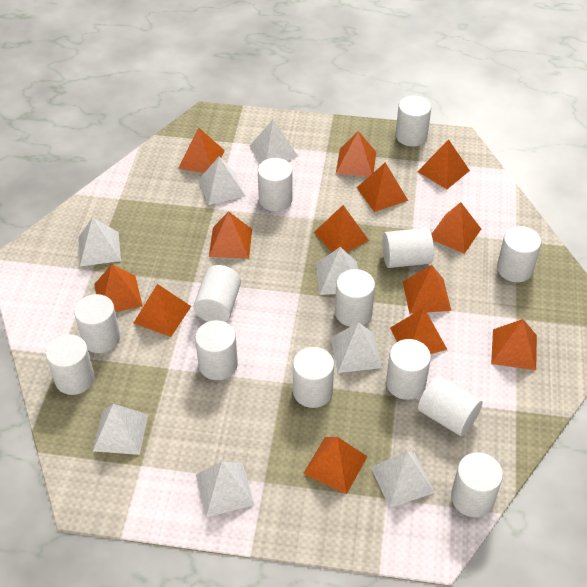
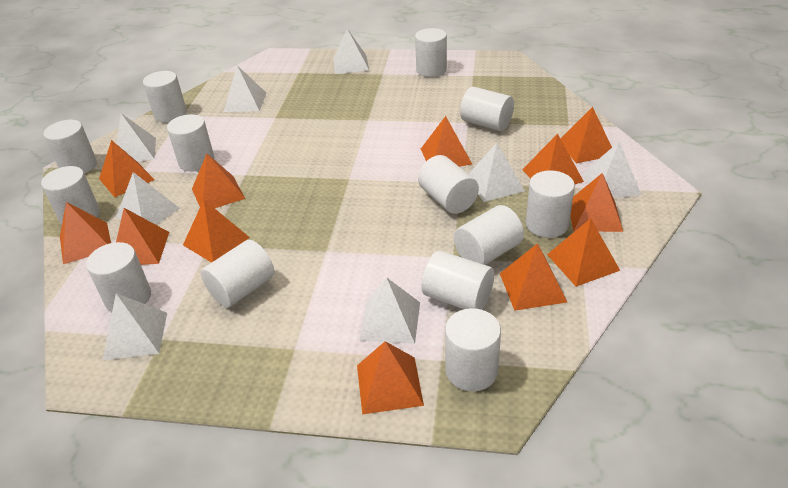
orange pyramid: [94,264,143,312] [134,284,191,337] [178,128,225,173] [209,211,252,258] [303,437,368,494] [314,205,369,252] [336,131,376,177] [357,162,408,212] [390,308,447,354] [403,265,451,314] [417,139,470,189] [432,202,481,254] [491,319,537,370] = 13 -> [60,202,111,264] [99,140,155,197] [116,208,169,265] [183,200,250,263] [192,154,245,208] [357,341,424,414] [421,116,472,167] [500,243,567,311] [522,134,584,184] [547,218,620,287] [560,107,612,163] [570,173,623,232] = 12

